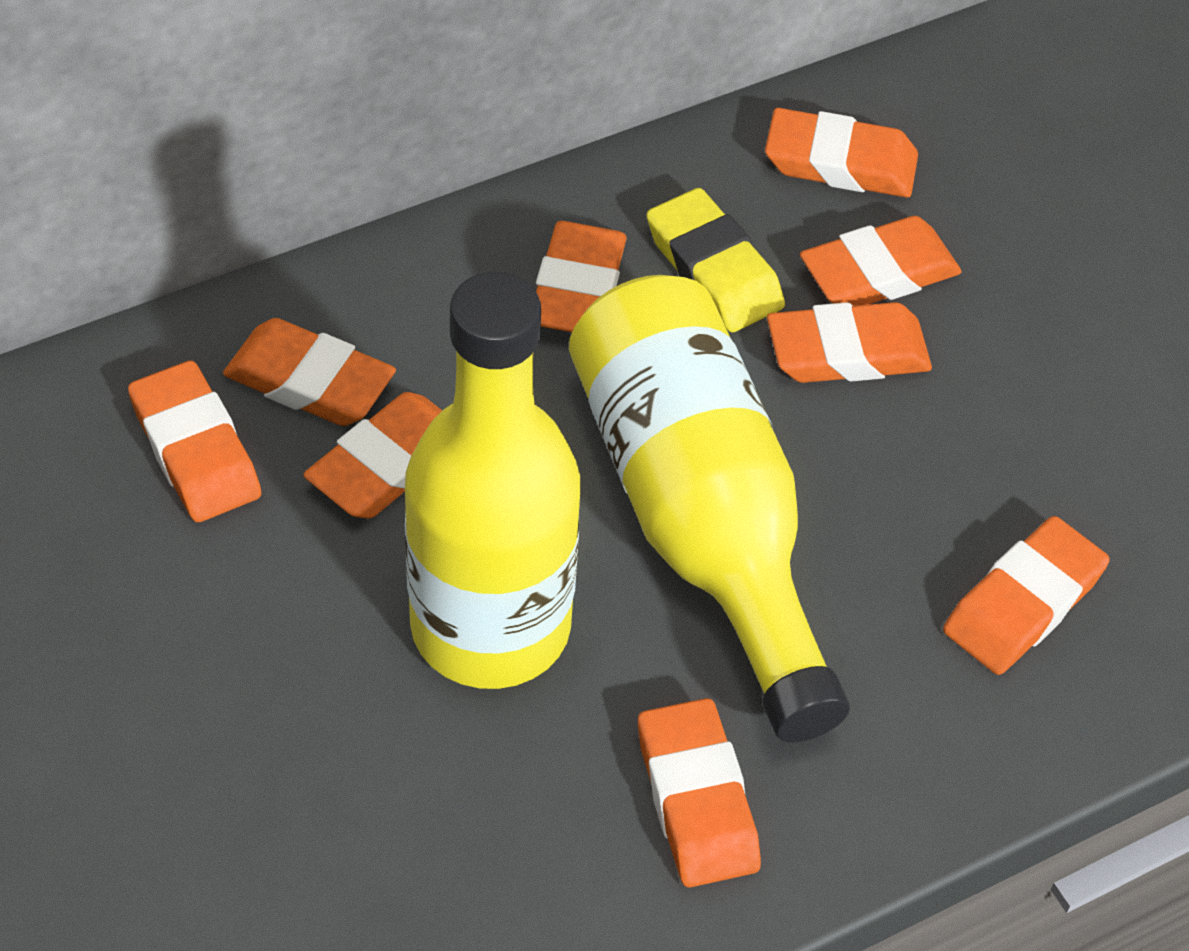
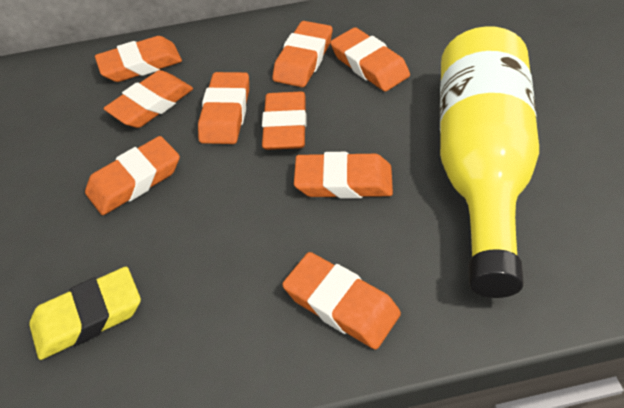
yellow bottle: [405,272,580,689] [569,275,850,743] = 2 -> [440,26,539,298] = 1

